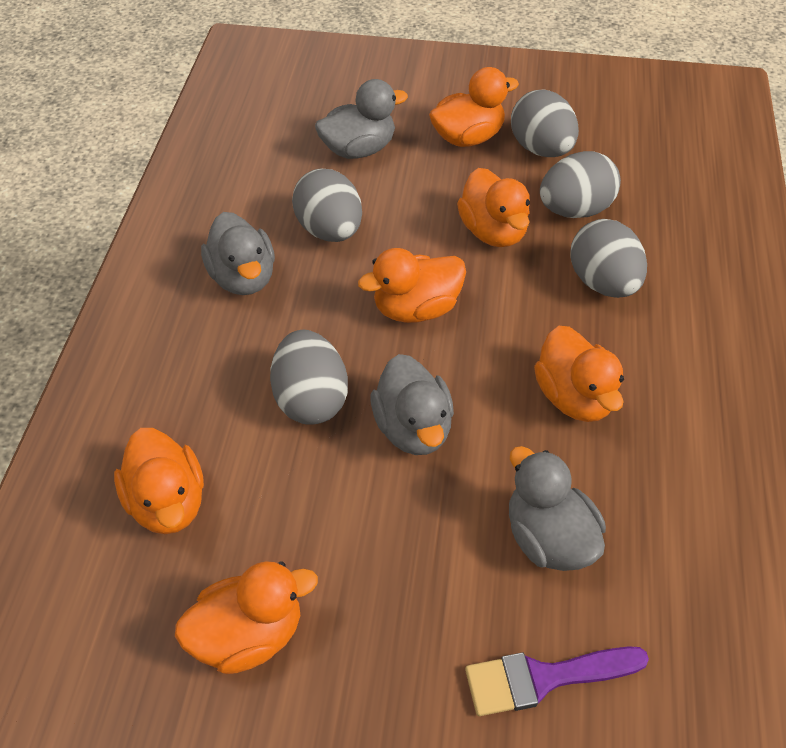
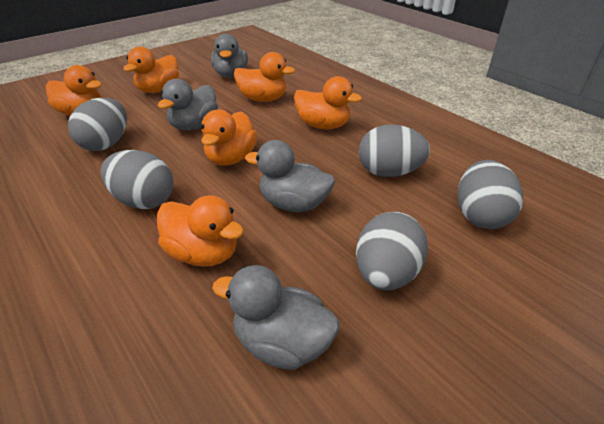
purple brush: [465,646,649,716] = 1 -> none = 0

